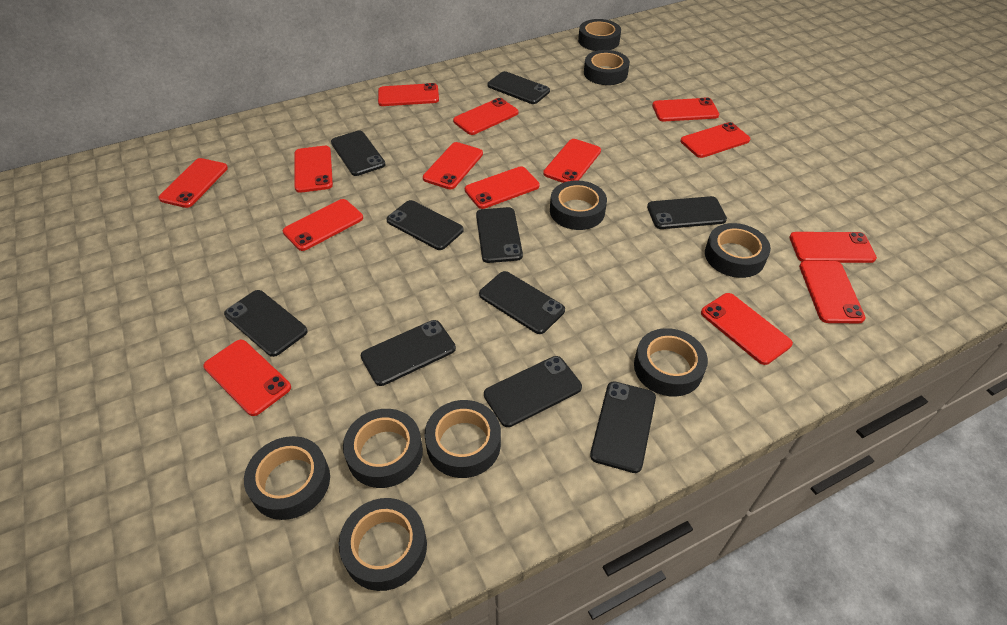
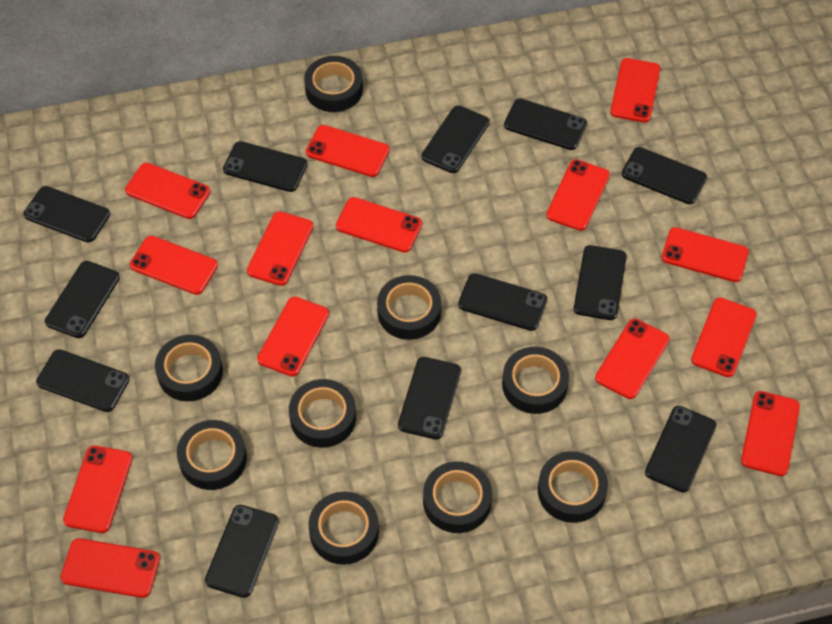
black phone: [224,290,308,357] [331,131,386,176] [361,320,456,386] [387,200,464,250] [476,207,523,263] [479,271,565,334] [484,356,582,427] [487,71,550,104] [590,381,656,473] [647,196,727,229] = 10 -> [23,186,110,243] [36,349,129,412] [45,261,120,338] [205,505,279,598] [223,141,308,192] [398,357,461,439] [422,105,490,173] [458,273,547,331] [504,98,587,150] [574,245,627,320] [622,147,707,204] [645,406,716,492] = 12

